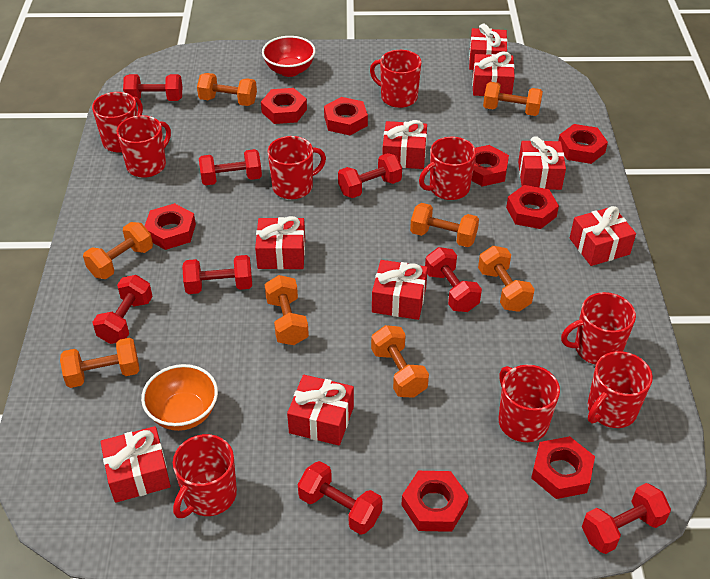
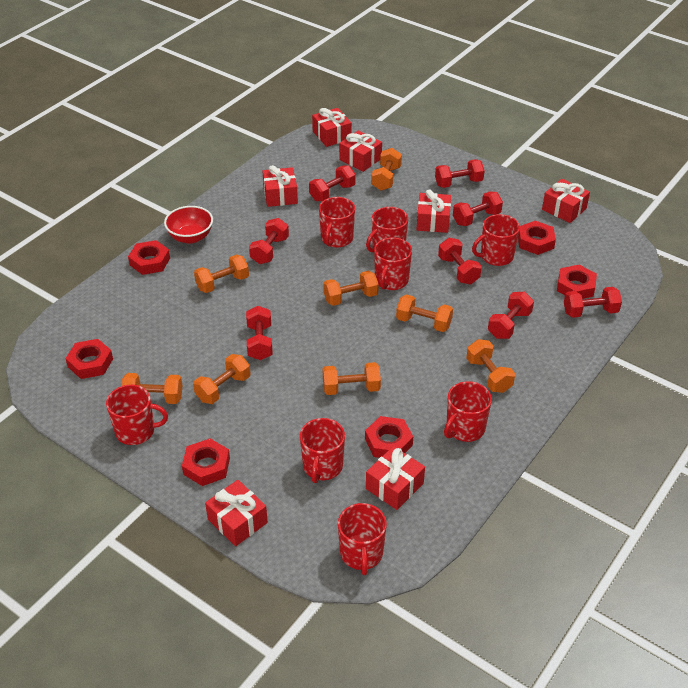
orange bowl: [141,364,218,431] = 1 -> none = 0
red gift: [101,426,171,503] [255,216,305,269] [287,375,354,446] [372,260,428,320] [382,120,427,169] [469,24,507,70] [472,51,515,96] [518,136,566,190] [570,206,636,266] = 9 -> [205,480,268,546] [263,165,298,207] [312,108,352,147] [339,130,382,172] [366,446,425,510] [416,190,451,233] [542,179,590,223] = 7
red mug: [92,92,143,153] [117,115,171,178] [173,434,237,518] [267,136,326,199] [370,50,422,108] [419,137,476,200] [499,365,560,442] [561,292,636,365] [588,351,653,428] = 9 -> [106,385,168,445] [300,418,345,483] [319,197,355,247] [338,503,387,575] [366,207,408,252] [374,237,412,290] [444,381,492,442] [472,214,520,266] = 8
red nut: [144,203,196,250] [261,88,307,124] [324,97,368,135] [401,471,469,532] [471,145,509,186] [506,185,559,229] [531,436,595,499] [558,124,608,164] = 8 -> [65,339,113,379] [128,240,170,275] [182,438,230,486] [365,416,413,458] [518,221,556,255] [557,265,597,299] = 6

